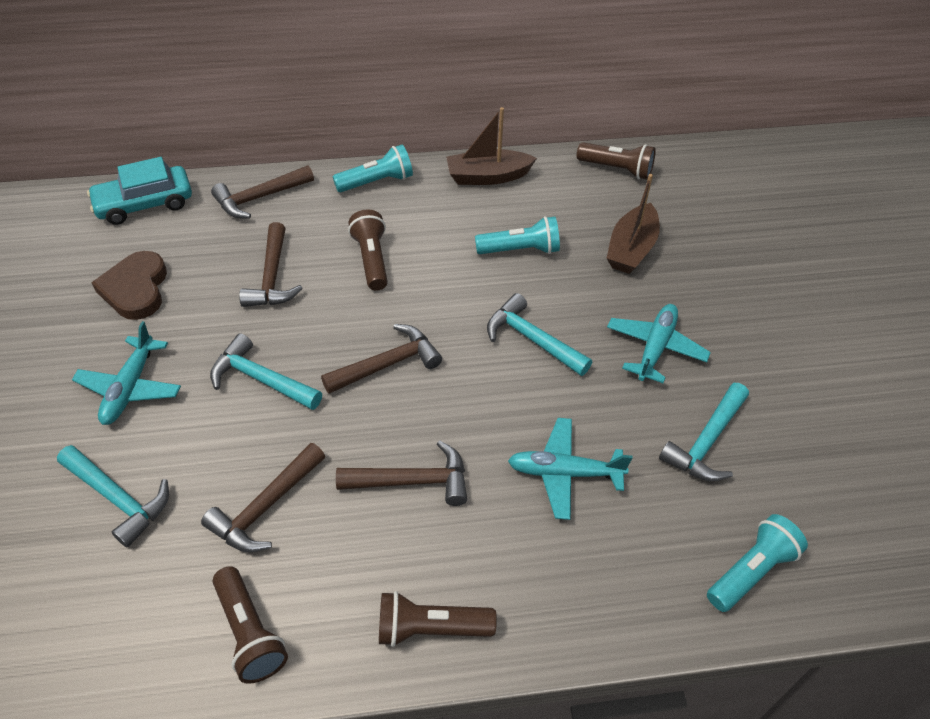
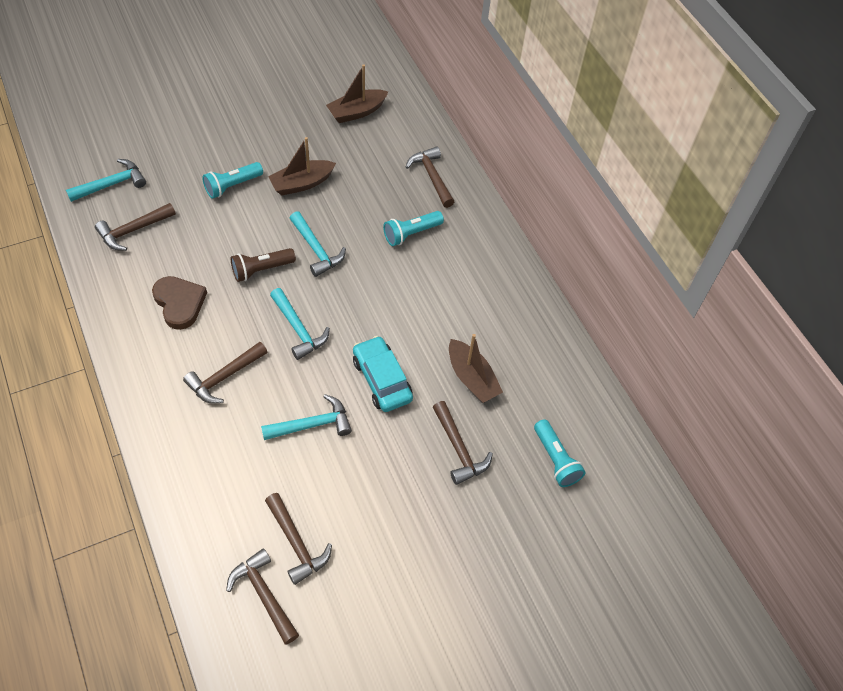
brown boat: [446,107,537,185] [607,174,660,274] = 2 -> [268,137,336,195] [326,64,388,123] [449,334,503,403] = 3
brown flashlight: [213,566,288,684] [348,209,388,291] [379,591,497,647] [577,142,656,180] = 4 -> [231,248,296,282] = 1
brown hammer: [201,443,325,552] [211,166,314,218] [239,222,303,307] [321,324,442,394] [336,440,467,506] = 5 -> [95,203,176,251] [183,342,267,404] [226,548,299,645] [265,493,332,585] [406,146,454,208] [433,401,493,485] = 6
turquoise plane: [72,321,181,425] [508,418,633,520] [607,304,711,383] = 3 -> none = 0

